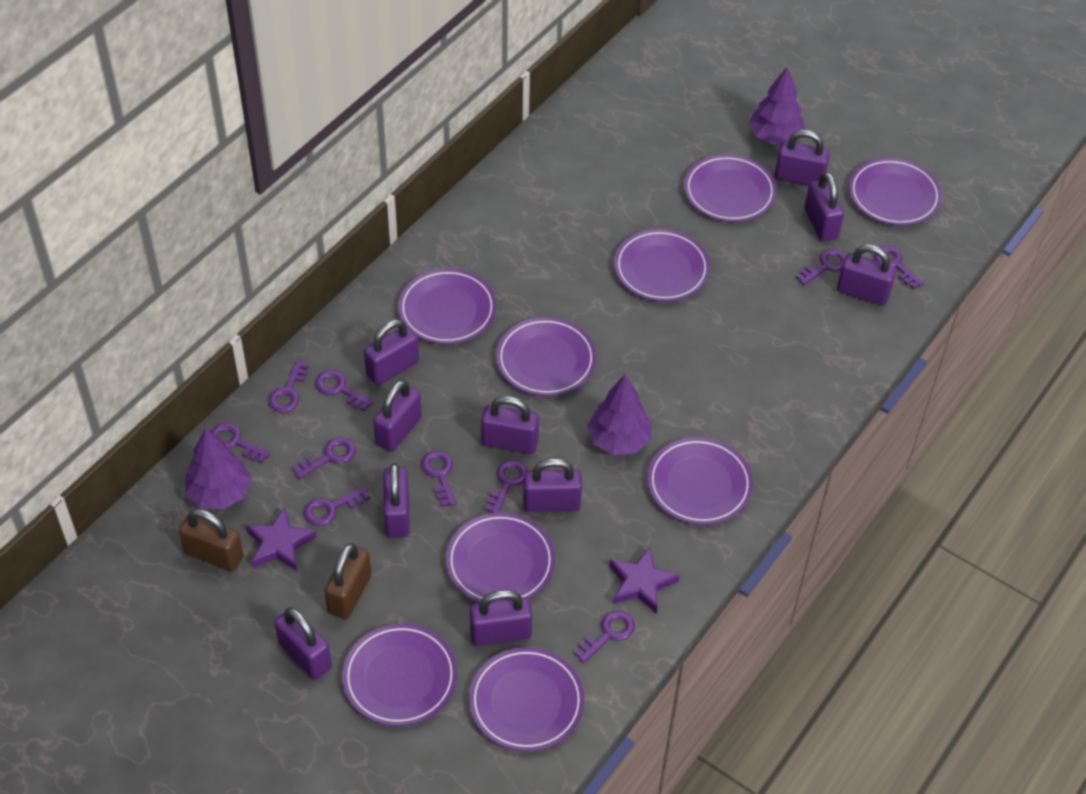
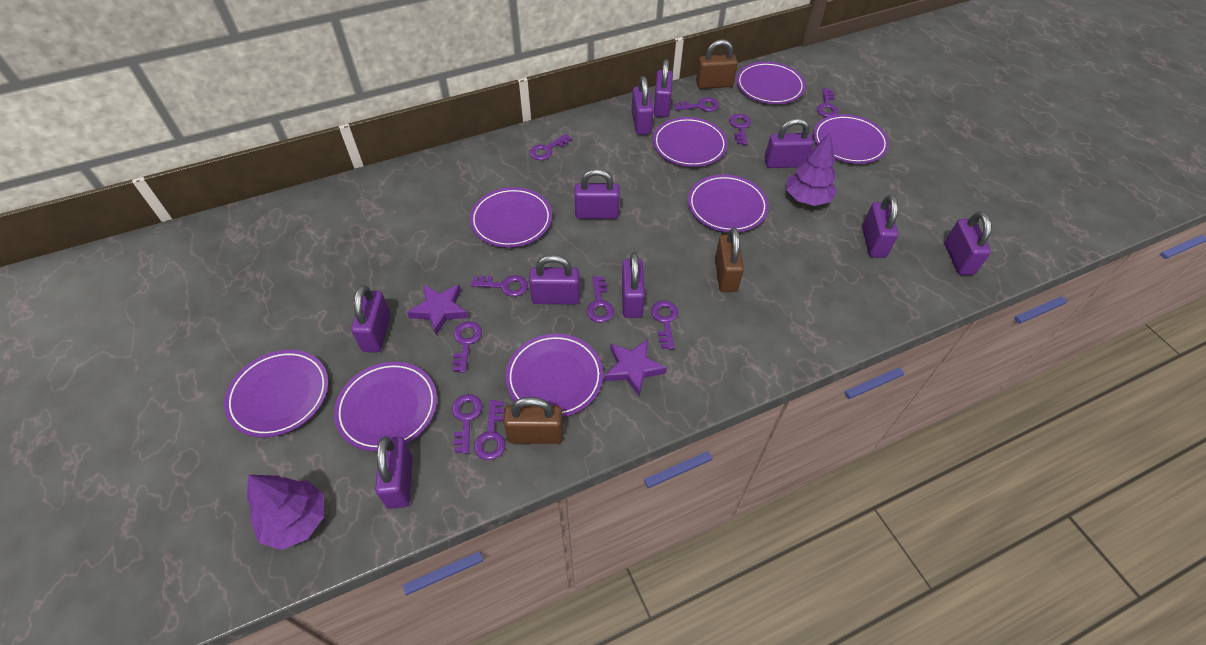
brown padlock: [179,509,244,571] [324,543,371,619] = 2 -> [504,397,563,444] [696,39,738,89] [715,227,744,292] = 3
purple plate: [342,624,457,726] [398,268,496,344] [446,513,555,603] [469,647,584,752] [496,317,596,396] [614,229,710,302] [647,437,753,525] [684,154,777,222] [849,158,942,226] = 9 -> [224,350,329,437] [334,362,437,452] [470,187,552,247] [505,334,603,417] [653,117,728,167] [688,175,769,232] [736,62,806,104] [813,114,889,164] = 8
purple tree: [185,428,252,510] [587,375,651,455] [749,67,805,144] = 3 -> [247,475,324,550] [786,132,837,206] = 2

